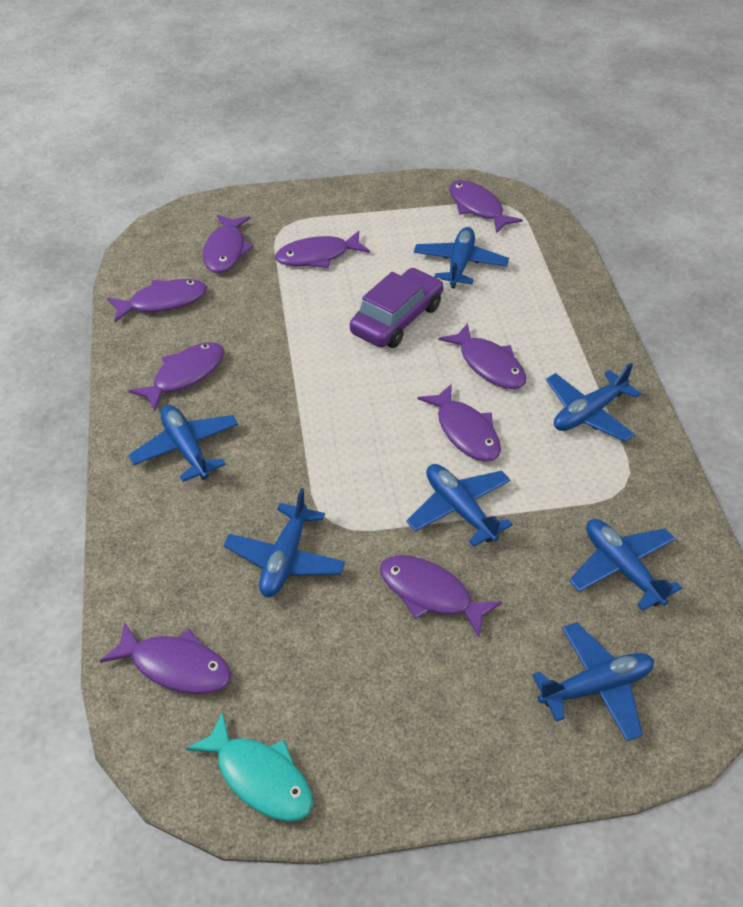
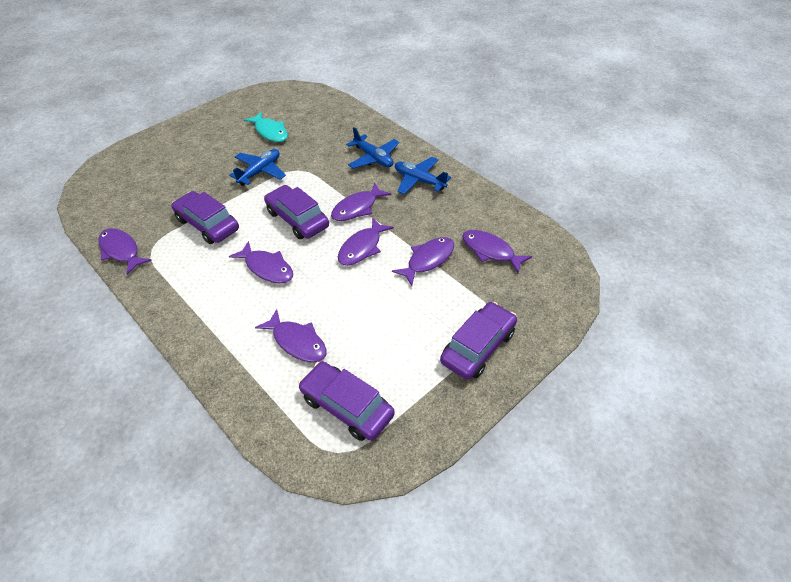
blue plane: [128,405,238,482] [223,488,345,597] [406,464,513,547] [414,227,509,288] [532,622,654,741] [546,363,641,442] [569,519,682,611] = 7 -> [229,149,286,186] [346,127,400,169] [395,157,451,194] = 3
purple car: [350,268,443,348] = 1 -> [171,191,239,244] [264,185,329,239] [298,361,395,441] [440,302,517,380] = 4
purple fish: [100,621,232,694] [107,279,207,322] [128,342,224,411] [203,215,254,273] [275,231,370,268] [380,555,502,637] [417,384,501,462] [439,323,526,389] [449,180,523,233] = 9 -> [98,228,152,275] [229,241,293,283] [255,309,326,363] [331,183,391,221] [338,217,394,266] [392,237,454,286] [462,230,532,273] = 7

